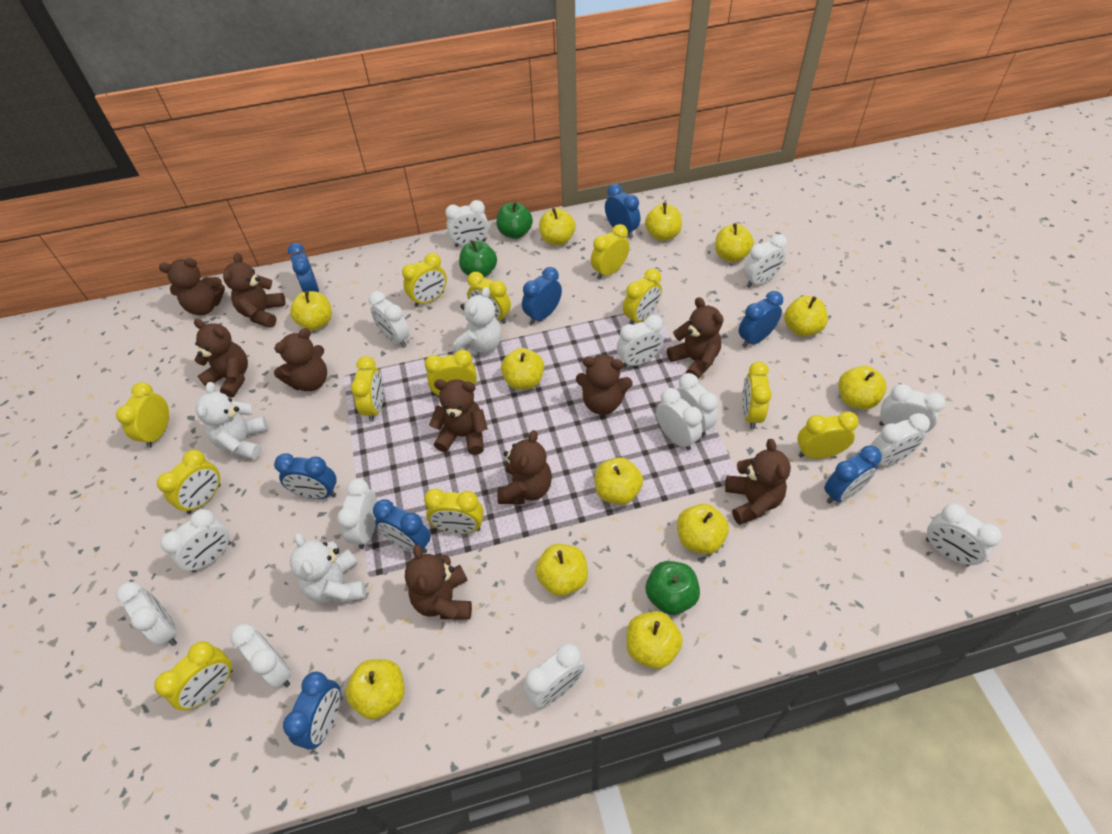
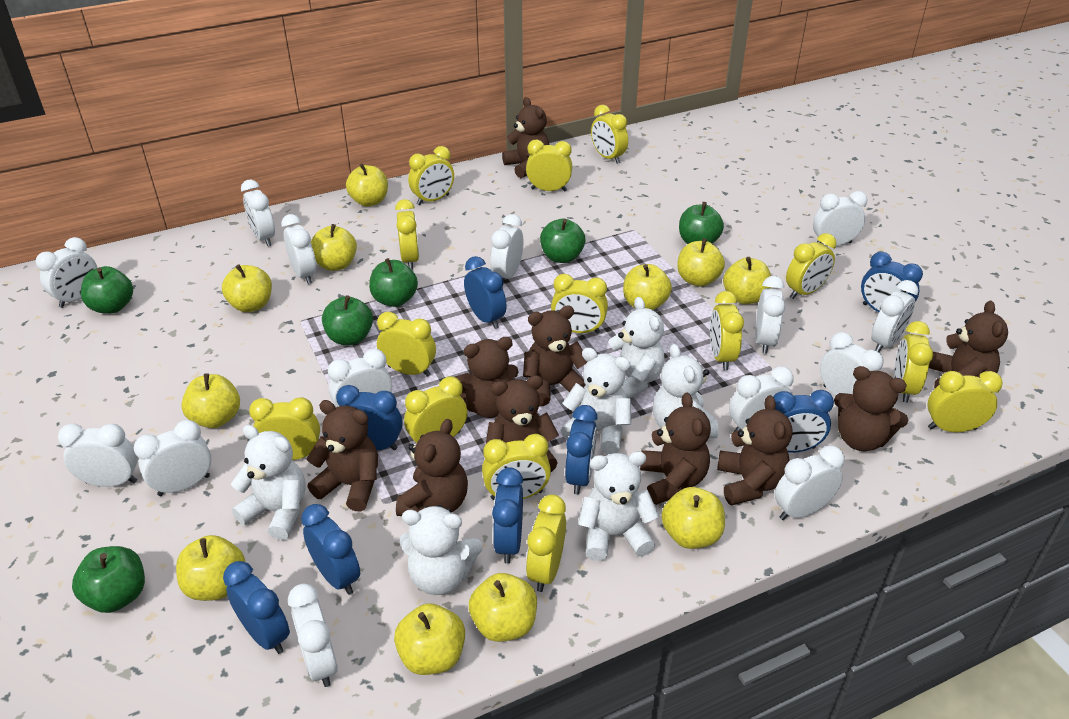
green apple: [459,240,497,278] [496,202,533,239] [646,561,700,615] = 3 -> [72,546,145,613] [81,266,133,314] [322,295,373,345] [369,258,418,307] [540,219,585,263] [679,202,724,244] = 6
white teddy bear: [195,382,268,460] [290,533,366,604] [453,287,502,356] = 3 -> [231,425,306,540] [400,505,482,595] [561,347,631,454] [578,451,659,561] [609,297,665,398] [653,344,718,439] = 6
yellow apple: [290,291,332,330] [346,659,405,720] [501,348,544,390] [535,544,588,596] [539,208,576,245] [595,457,643,505] [626,611,683,669] [645,202,682,241] [677,504,729,554] [715,223,754,262] [784,296,828,337] [838,366,887,410] = 12 -> [176,535,245,601] [181,373,240,428] [222,264,272,312] [311,224,357,271] [346,163,388,207] [394,603,465,675] [469,573,537,642] [623,264,672,310] [661,487,725,549] [677,238,725,287] [723,257,771,304] = 11
yellow clock: [116,382,169,448] [154,641,233,711] [157,450,221,514] [351,356,384,422] [402,253,447,307] [424,489,484,534] [425,350,477,397] [467,272,511,324] [591,224,630,279] [623,269,662,325] [742,362,772,429] [797,411,859,459] = 12 -> [249,397,320,460] [377,312,436,377] [395,199,419,270] [404,377,468,443] [408,146,454,205] [482,434,551,500] [526,140,572,191] [526,494,566,592] [551,274,608,334] [591,105,628,164] [710,291,744,370] [786,233,836,299] [894,321,933,403] [927,371,1003,432] = 14

